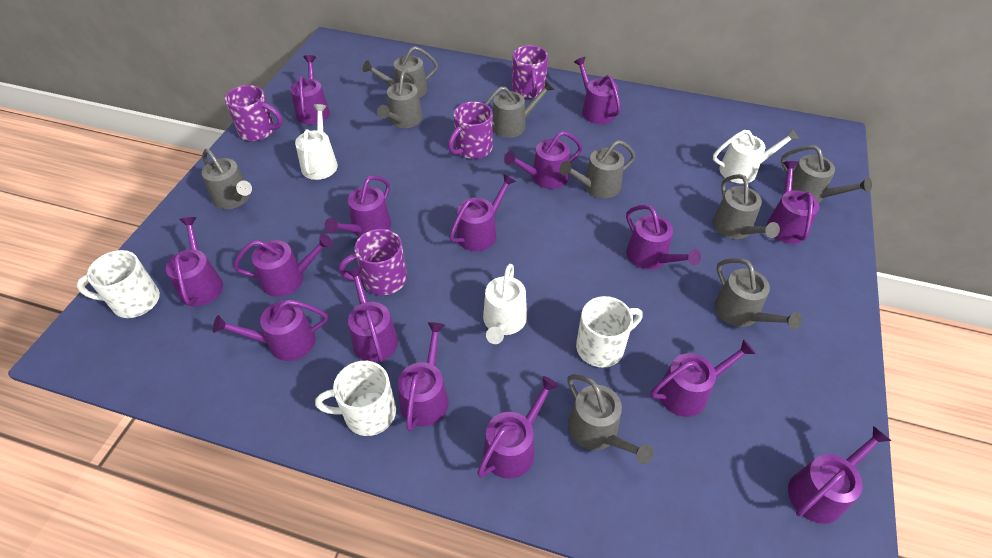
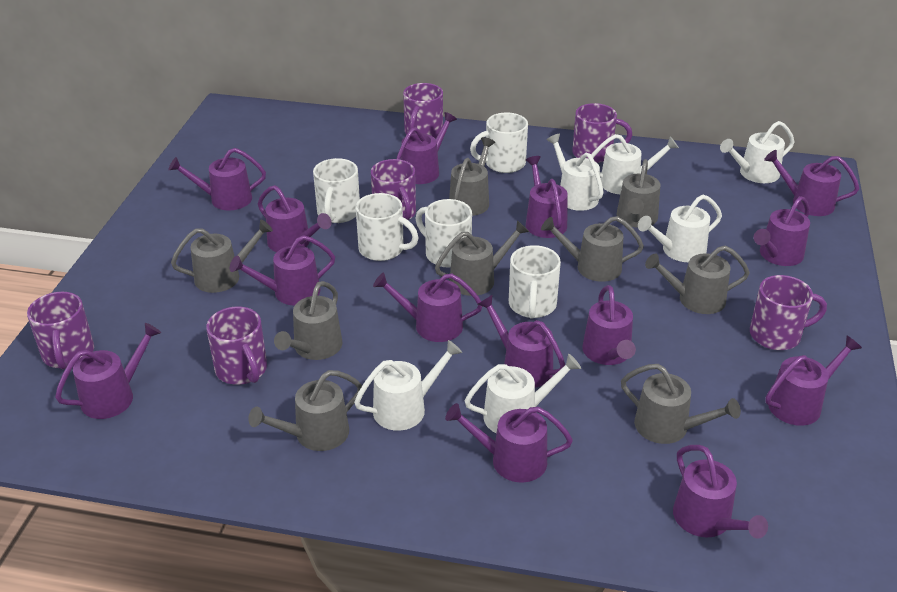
purple mug: [225,85,283,141] [339,229,407,295] [448,102,493,159] [512,45,548,99] = 4 -> [27,292,94,369] [206,306,267,385] [371,159,416,220] [403,83,443,138] [572,103,632,163] [750,275,827,350] = 6
purple watering can: [166,217,223,307] [213,300,328,361] [233,234,333,297] [290,55,330,125] [325,175,391,237] [346,267,398,362] [398,322,449,431] [449,174,516,251] [477,376,559,479] [504,131,582,189] [574,57,621,124] [626,205,701,270] [651,339,756,417] [767,161,820,244] [788,426,891,524] = 15 -> [55,323,161,419] [169,148,266,210] [230,235,335,306] [258,185,331,252] [373,273,482,342] [396,112,457,184] [445,403,573,482] [478,295,565,387] [526,156,568,238] [582,285,636,365] [673,445,768,539] [754,196,810,266] [764,150,859,216] [765,336,862,426] = 14
white mug: [76,250,160,318] [315,361,396,436] [576,296,643,368] = 3 -> [313,158,360,223] [356,193,419,261] [415,199,472,268] [470,113,528,173] [509,245,561,319] = 5
white watering can: [295,104,338,180] [483,264,527,344] [713,129,800,184] = 3 -> [354,340,462,431] [464,354,581,433] [546,134,604,211] [591,134,679,194] [638,195,722,262] [720,121,795,183] = 6

